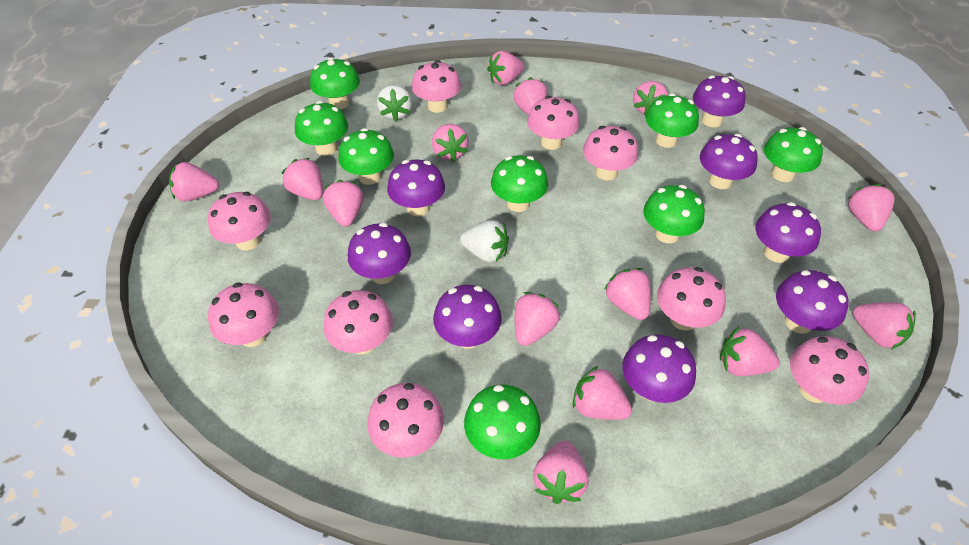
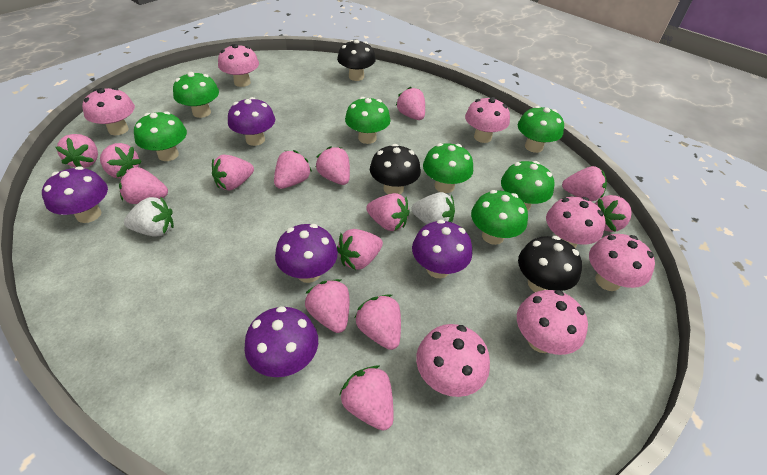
black mushroom: none = 0 -> [337,39,376,81] [370,144,421,194] [518,236,582,292] = 3
green mushroom: [295,101,348,156] [310,57,360,109] [338,128,394,185] [464,384,541,459] [491,155,548,212] [643,185,705,243] [645,93,699,148] [764,127,823,182] = 8 -> [134,111,187,161] [173,72,219,118] [345,97,391,144] [423,143,473,193] [471,190,528,245] [501,161,554,210] [518,106,564,153] = 7
pink mushroom: [208,192,271,250] [208,283,279,347] [324,290,393,354] [367,383,444,458] [412,60,461,113] [527,96,580,150] [583,126,638,180] [657,267,726,330] [790,336,869,405] = 9 -> [82,87,135,135] [218,44,259,87] [416,324,490,397] [465,97,510,143] [517,290,588,355] [546,197,606,248] [589,234,655,291] = 7
purple mushroom: [348,223,411,284] [387,160,445,216] [433,285,502,349] [622,334,696,403] [693,75,746,127] [700,134,758,189] [755,202,821,263] [776,270,849,334] = 8 -> [42,166,108,223] [228,97,275,146] [244,306,318,377] [275,224,338,283] [412,220,472,279] = 5

